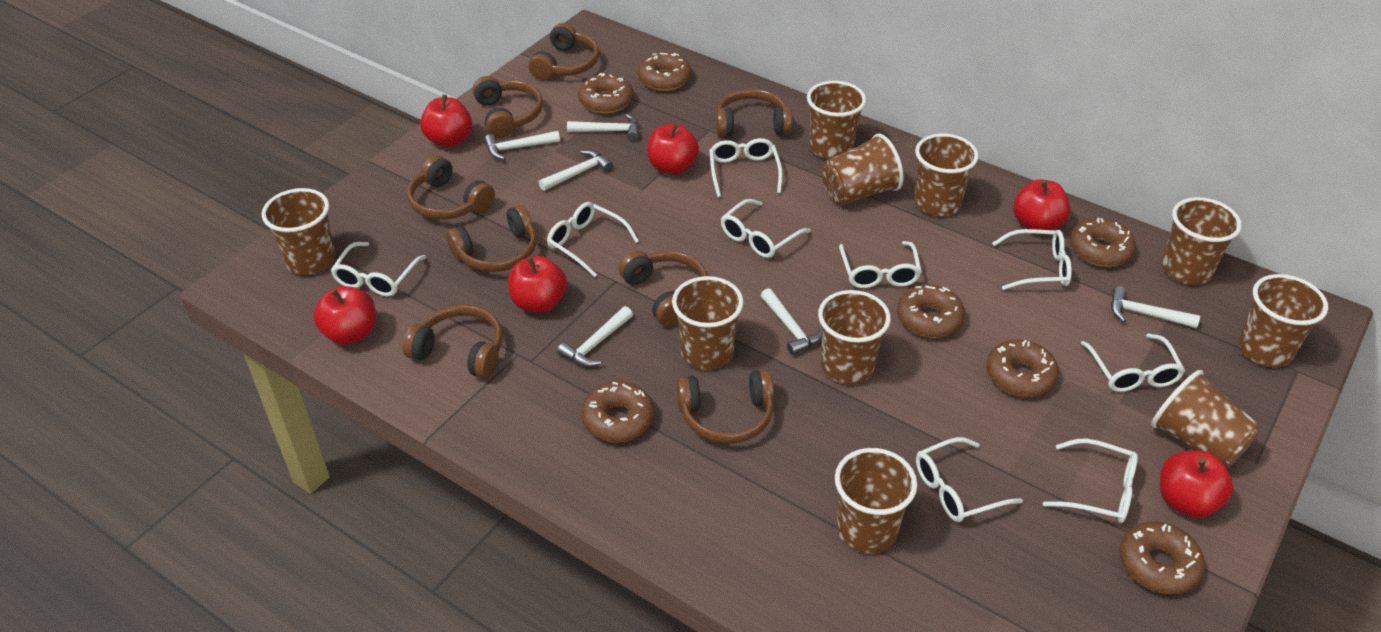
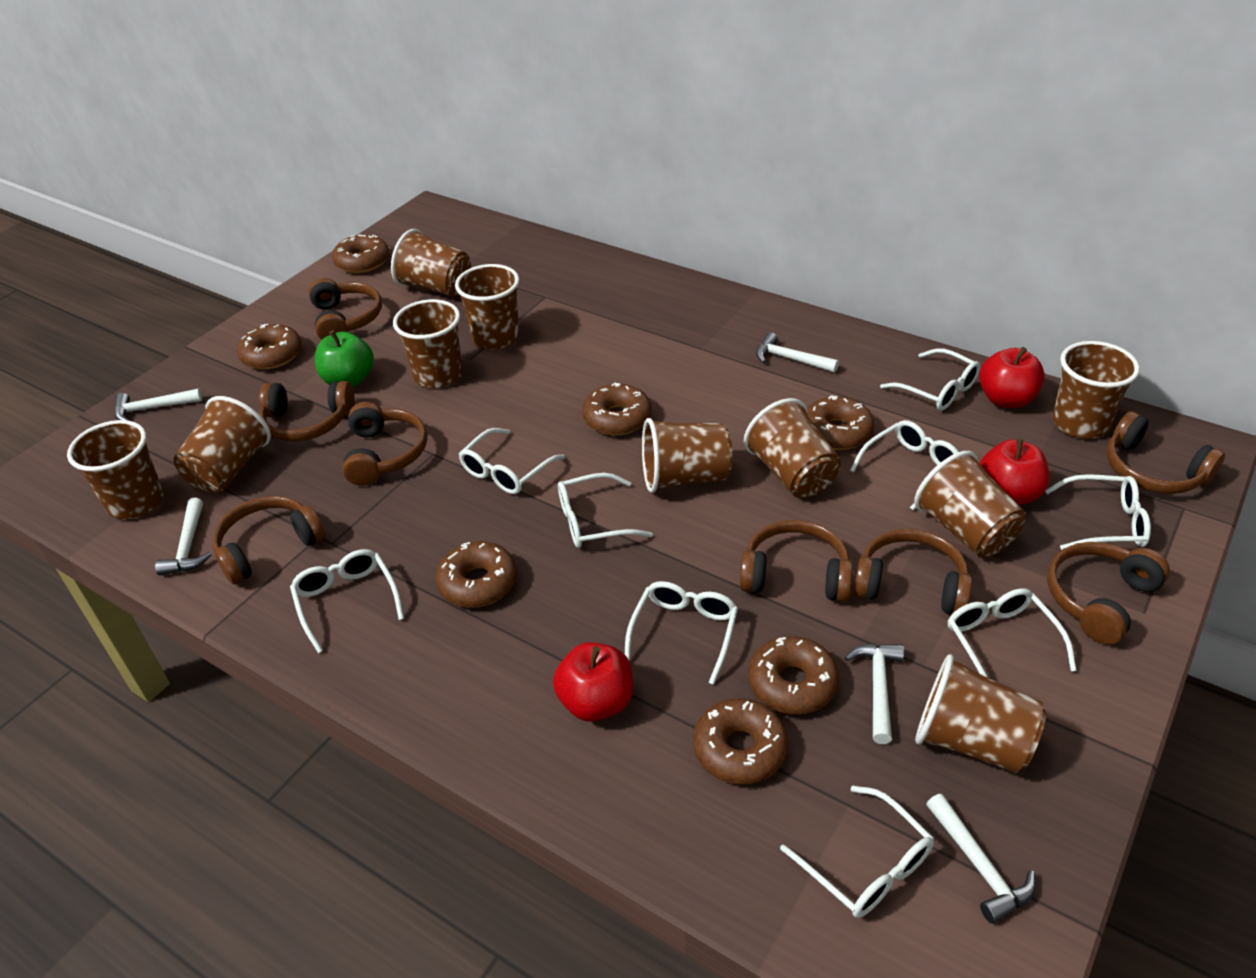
green apple: none = 0 -> [315,330,374,387] = 1
red apple: [313,286,375,345] [420,95,472,147] [508,256,567,313] [647,123,699,175] [1013,179,1071,230] [1160,451,1234,518] = 6 -> [553,642,633,722] [979,347,1045,408] [979,438,1050,505] = 3
white hammer: [484,131,560,160] [539,150,613,191] [557,306,633,367] [567,114,639,141] [760,288,822,355] [1111,286,1200,328] = 6 -> [114,389,202,421] [155,497,212,575] [756,332,839,373] [845,644,904,744] [926,794,1036,924] = 5

